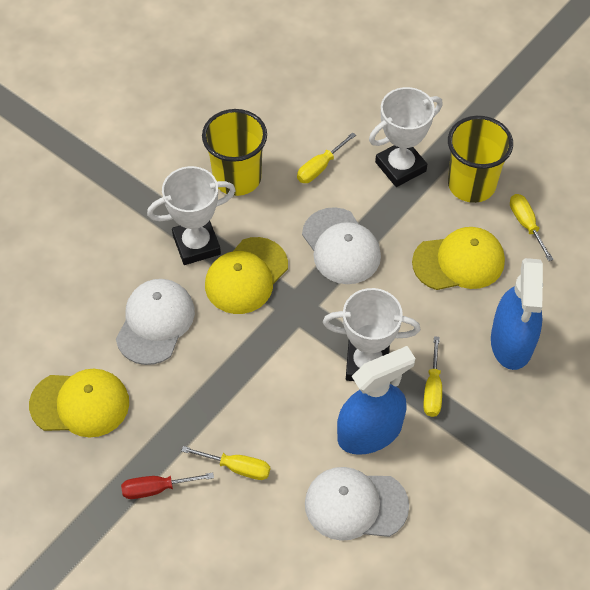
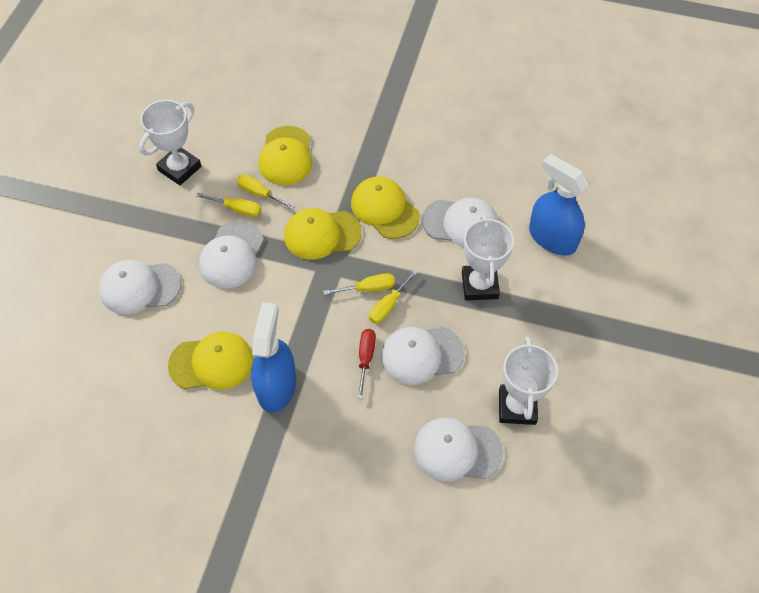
white cap: [116,279,195,365] [302,207,381,284] [305,467,409,541] = 3 -> [99,260,181,314] [199,221,264,288] [381,327,465,385] [414,418,503,481] [422,198,498,247] = 5
yellow cap: [29,369,129,438] [205,237,288,314] [412,227,505,290] = 3 -> [168,332,254,390] [259,126,312,185] [284,208,362,260] [351,177,420,239] = 4
yellow cup: [202,109,267,196] [448,116,513,203] = 2 -> none = 0

